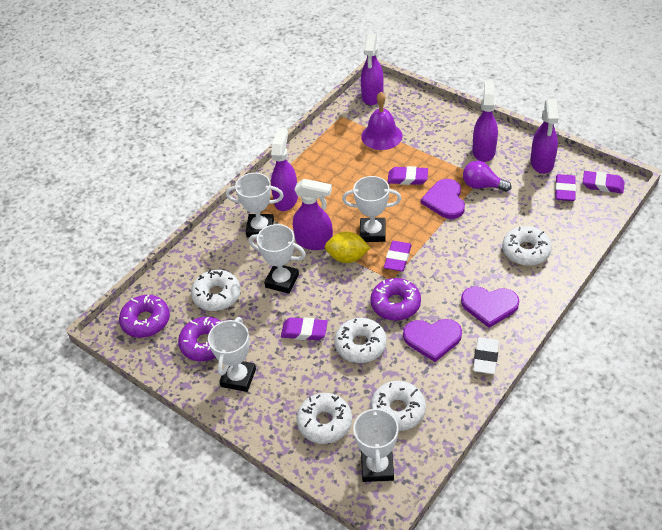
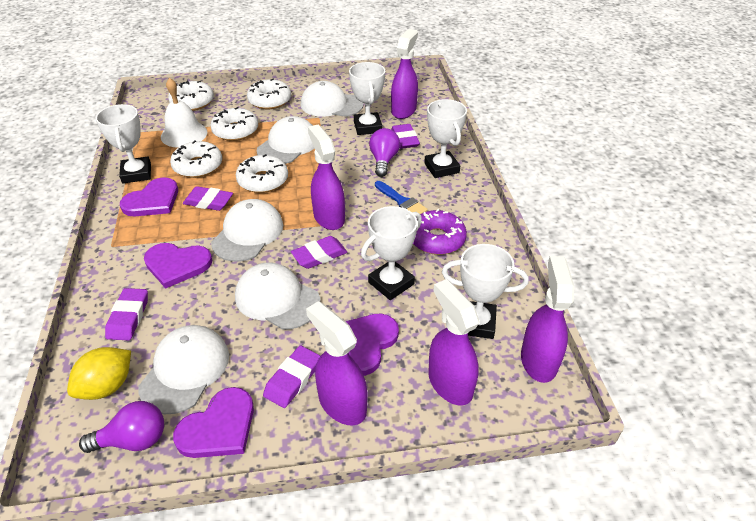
blue brush: none = 0 -> [375,181,428,214] = 1
purple bell: [361,92,402,150] = 1 -> none = 0
purple donut: [119,295,170,338] [178,317,222,361] [370,278,421,321] = 3 -> [413,209,467,255] = 1
purple heart: [403,319,462,362] [421,179,465,219] [461,286,519,328] = 3 -> [120,177,178,216] [144,243,212,289] [173,387,254,458] [346,314,399,376] = 4
purple light bulb: [463,161,511,192] = 1 -> [79,401,164,453] [369,128,400,177] = 2
white bell: none = 0 -> [161,78,207,148] = 1
white cap: none = 0 -> [138,325,229,414] [211,199,283,262] [235,262,320,330] [257,116,314,164] [301,81,364,117] = 5
white eraser: [473,337,499,374] = 1 -> none = 0

